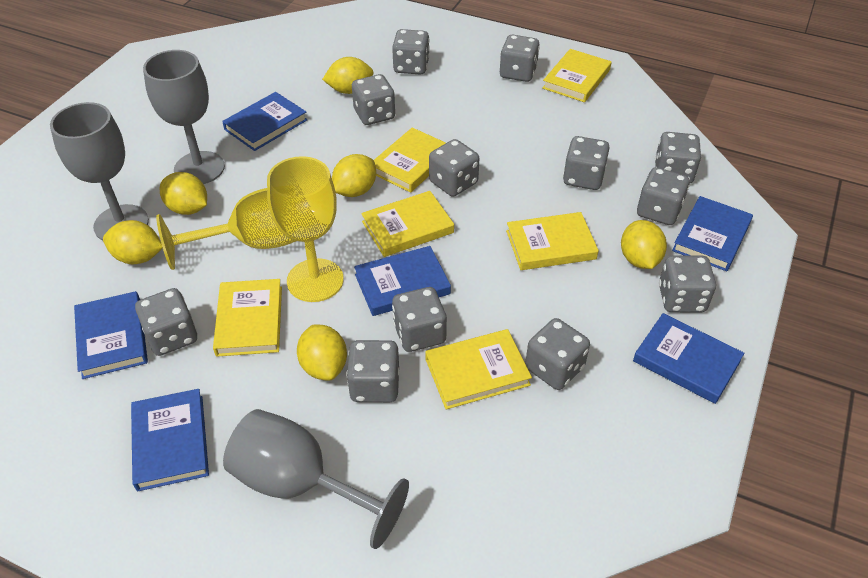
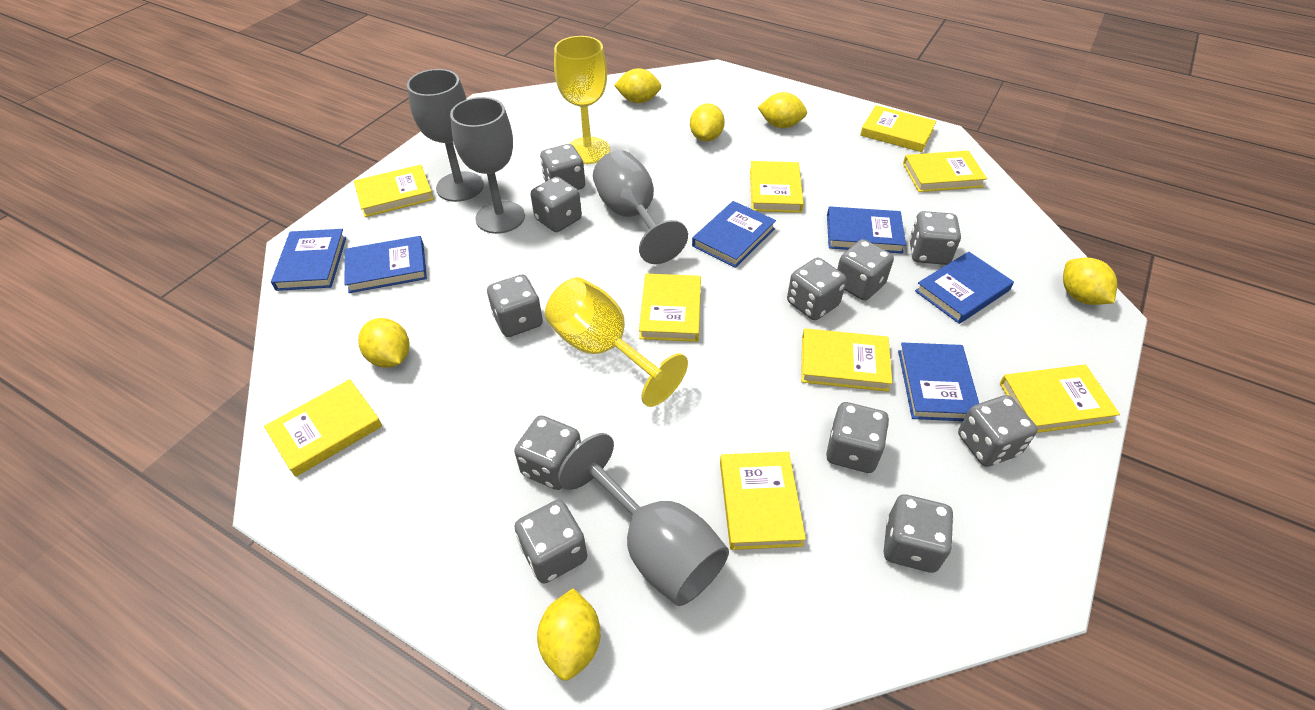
grey dice: [135,288,197,356] [347,340,399,402] [352,74,395,125] [392,29,430,75] [392,287,447,352] [429,139,480,197] [500,35,540,82] [525,318,590,390] [563,136,610,190] [637,167,690,225] [655,132,701,184] [659,255,716,313] = 12 -> [487,275,543,337] [514,416,581,490] [514,500,587,583] [531,177,582,232] [540,144,585,190] [787,258,847,320] [826,402,889,473] [837,239,894,301] [884,494,953,573] [909,211,961,265] [958,395,1038,467] = 11
grey goblet: [50,102,149,241] [143,50,225,184] [223,409,409,549] = 3 -> [407,69,484,202] [450,97,525,234] [558,433,729,606] [593,150,688,264] = 4
yellow book: [213,279,282,357] [361,191,454,257] [374,128,446,193] [425,329,532,409] [506,212,599,270] [543,49,612,102] = 6 -> [264,379,382,477] [354,165,434,217] [639,274,701,342] [720,452,806,550] [750,161,804,213] [801,328,892,392] [860,105,936,152] [903,151,987,192] [1000,365,1120,433] = 9

